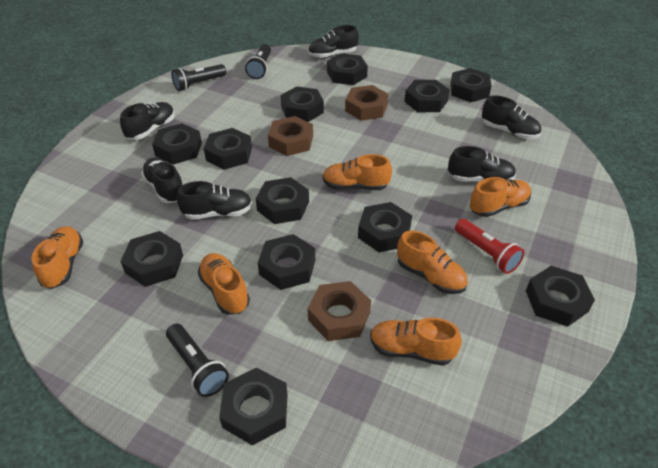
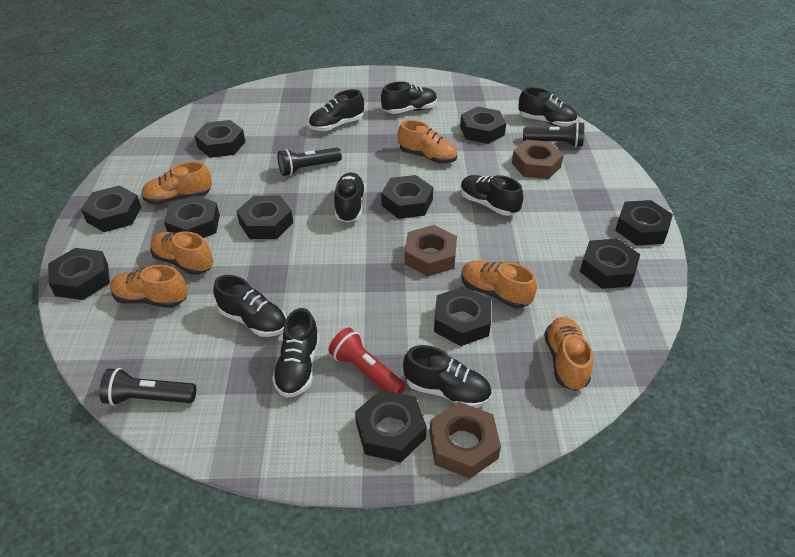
black nut: [120,231,183,287] [152,123,202,165] [204,128,252,170] [219,368,288,446] [256,177,309,224] [258,234,315,290] [281,86,324,122] [327,53,368,85] [358,202,412,252] [404,80,450,112] [450,68,492,102] [526,266,595,327] = 12 -> [48,248,110,300] [81,186,141,232] [164,195,220,238] [195,120,245,158] [237,195,293,239] [355,390,427,462] [381,175,433,219] [434,286,491,346] [460,107,506,144] [580,239,640,289] [615,200,673,246] = 11
black shoe: [120,102,175,140] [141,158,182,203] [177,181,252,220] [308,25,359,58] [448,146,516,181] [482,95,541,139] = 6 -> [213,275,286,337] [272,308,320,398] [309,89,364,131] [334,173,366,223] [381,82,437,114] [403,345,491,408] [461,175,523,216] [518,87,577,127] = 8

